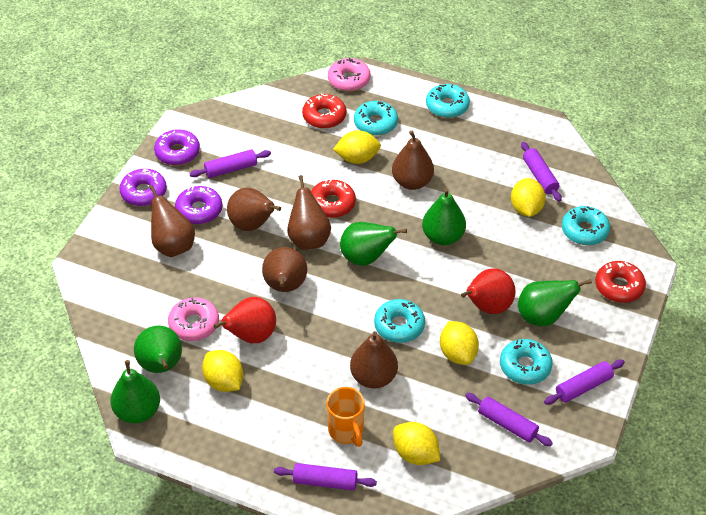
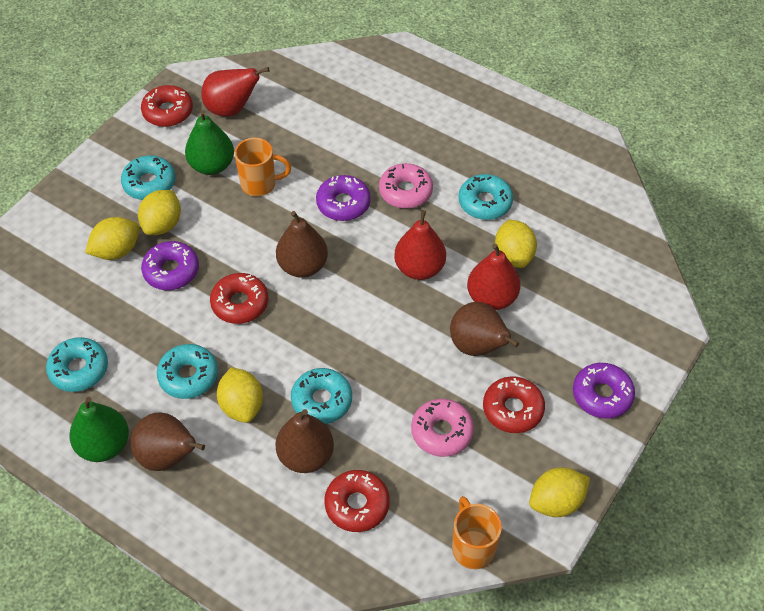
brown pear: [149,185,195,257] [227,188,281,231] [262,247,307,292] [287,175,331,250] [350,331,398,389] [392,131,434,190] = 6 -> [131,413,205,471] [276,211,328,278] [276,409,334,473] [450,302,519,356] = 4
green pear: [110,360,160,423] [134,326,182,373] [340,222,407,266] [422,188,466,245] [518,279,592,326] = 5 -> [69,397,129,462] [185,110,234,175] = 2
orange mug: [326,387,365,447] = 1 -> [234,138,291,197] [452,496,502,569] = 2
purple rolling pin: [190,149,271,178] [274,463,377,491] [465,393,553,446] [521,142,562,202] [544,360,625,405] = 5 -> none = 0
red donut: [302,94,346,129] [311,179,356,218] [595,261,646,303] = 3 -> [141,85,193,127] [210,273,268,324] [324,470,390,532] [483,376,545,433] = 4
red pear: [213,297,276,343] [461,268,516,314] = 2 -> [201,67,269,117] [394,210,446,280] [467,244,520,310] = 3

